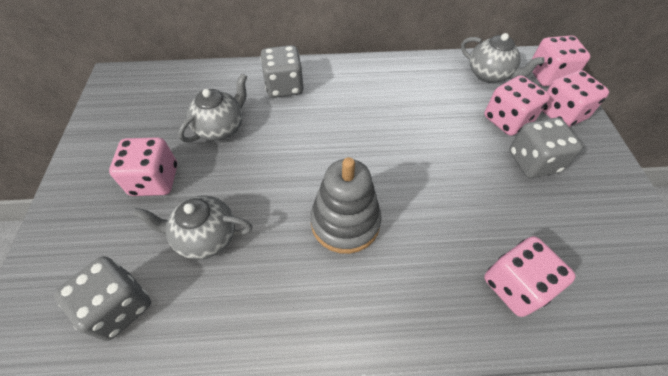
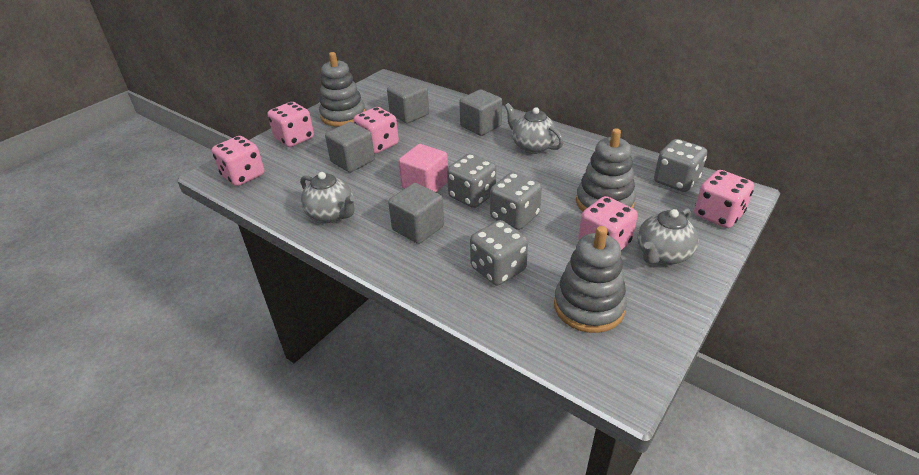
grey cube: none = 0 -> [325,122,375,173] [387,79,429,123] [388,183,444,244] [459,89,502,136] = 4
grey dice: [54,256,151,341] [260,45,304,98] [509,118,583,178] = 3 -> [447,153,496,208] [470,220,528,286] [490,172,542,230] [654,139,707,192] = 4
grey stacking toy: [310,157,382,254] = 1 -> [319,52,365,127] [554,226,627,333] [576,128,636,212] = 3
pink cube: none = 0 -> [399,144,448,192] = 1

